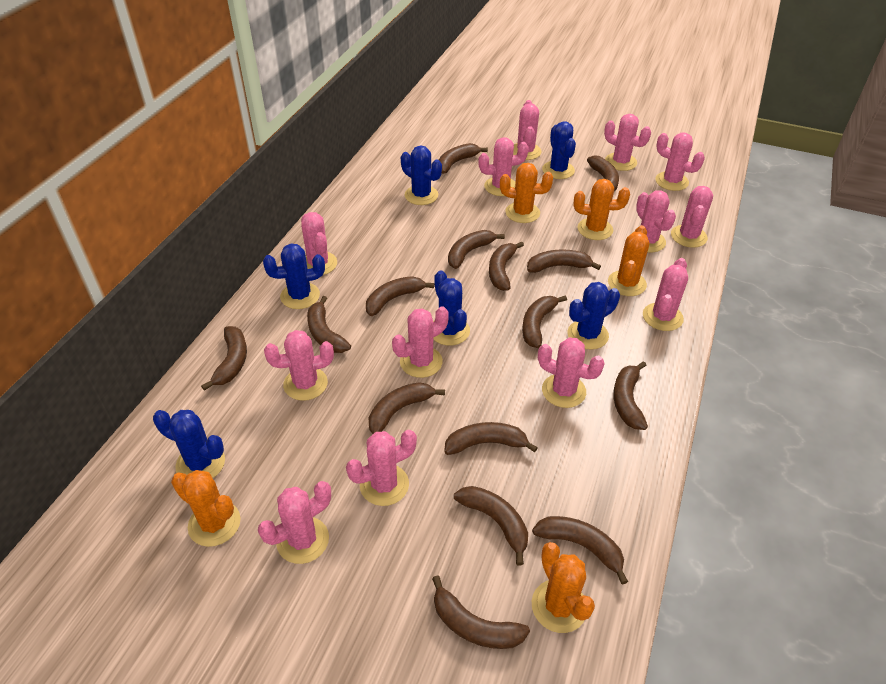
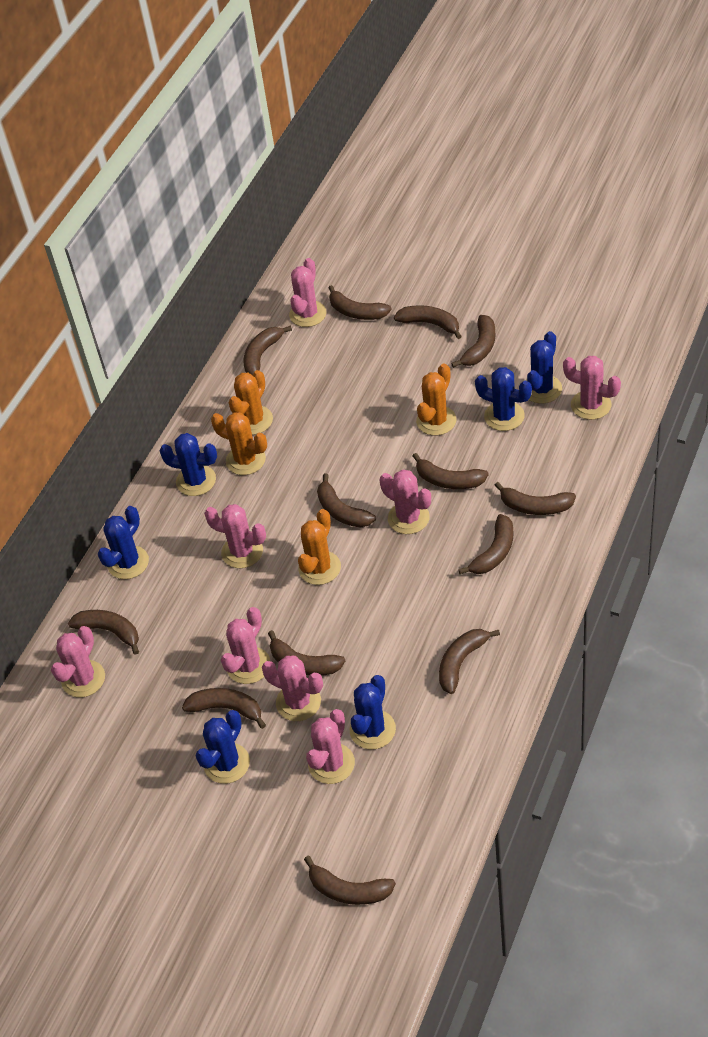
brown banana: [201,326,247,391] [307,296,351,353] [366,276,434,316] [369,382,445,434] [432,575,530,649] [439,143,488,174] [444,422,538,455] [448,230,505,269] [454,486,528,566] [489,242,524,291] [522,295,567,348] [527,249,601,273] [532,516,628,585] [587,155,619,191] [613,361,648,430] = 15 -> [68,610,139,655] [182,688,266,729] [243,325,292,375] [268,630,345,676] [304,856,396,905] [317,474,376,527] [328,285,392,320] [394,305,462,339] [413,453,489,489] [439,629,500,694] [451,315,495,368] [458,514,513,574] [494,482,576,515] = 13
orange cactus: [171,470,241,547] [500,163,553,223] [532,542,595,633] [574,179,630,240] [608,225,649,296] = 5 -> [211,412,267,475] [229,370,273,435] [298,509,341,585] [416,364,457,436] = 4
pink cactus: [258,481,331,564] [264,330,334,401] [301,212,337,275] [346,430,417,506] [392,306,449,378] [478,137,529,196] [513,100,542,160] [538,337,605,408] [604,114,651,171] [631,190,676,252] [643,258,688,331] [655,132,705,191] [671,186,713,248] = 13 -> [51,626,105,698] [204,504,266,568] [221,607,270,684] [262,656,323,721] [289,258,327,327] [306,709,355,784] [380,470,431,534] [563,356,621,420] = 8

